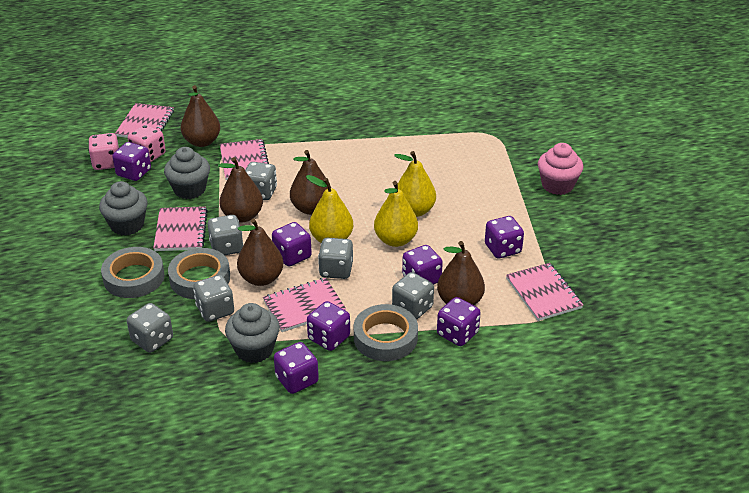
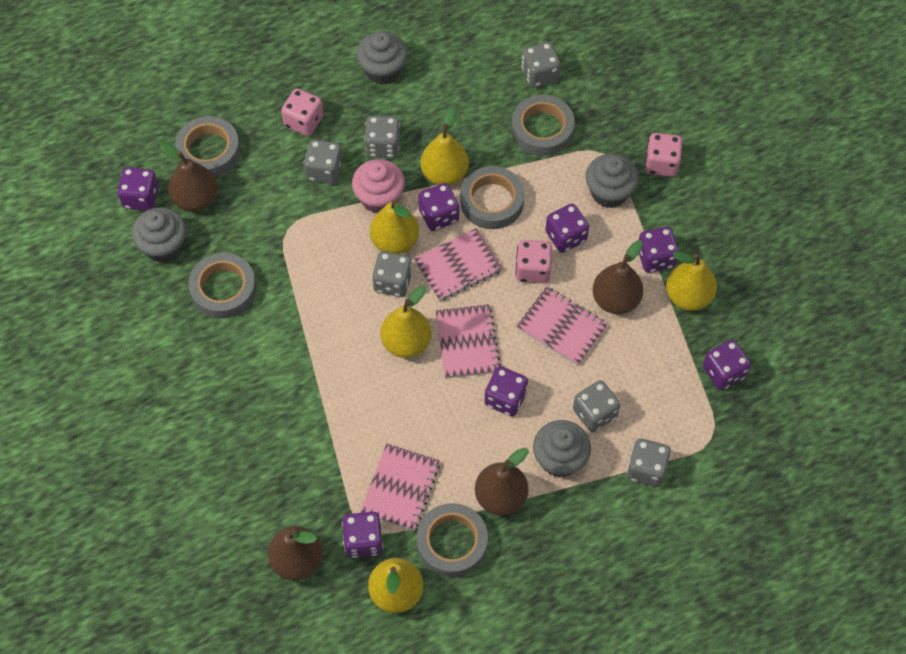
brown pear: [181,85,220,147] [218,157,263,223] [237,218,284,286] [290,150,331,215] [437,241,485,305] = 5 -> [160,143,218,212] [268,526,323,581] [475,448,528,515] [593,240,643,314] = 4
grey cupcake: [99,181,147,236] [164,147,210,199] [225,303,280,363] = 3 -> [132,207,186,263] [356,31,407,85] [533,420,591,477] [586,153,639,208] = 4
grey tape: [101,247,165,298] [168,248,230,299] [354,304,418,361] = 3 -> [175,116,240,177] [188,253,257,319] [417,503,488,577] [460,166,525,229] [511,95,575,156] = 5
pink dice: [88,133,119,170] [128,124,166,162] = 2 -> [281,89,323,136] [515,240,552,283] [645,133,683,177] = 3
pink notebook: [115,103,174,138] [153,206,208,251] [220,139,269,180] [263,278,346,332] [506,263,583,321] = 5 -> [360,444,440,531] [414,228,503,301] [436,304,501,378] [516,286,608,366] = 4
yellow pear: [306,175,353,243] [374,181,418,247] [394,151,436,217] = 3 -> [368,558,423,613] [370,200,419,254] [381,286,431,358] [420,107,469,185] [666,251,717,311] = 5

